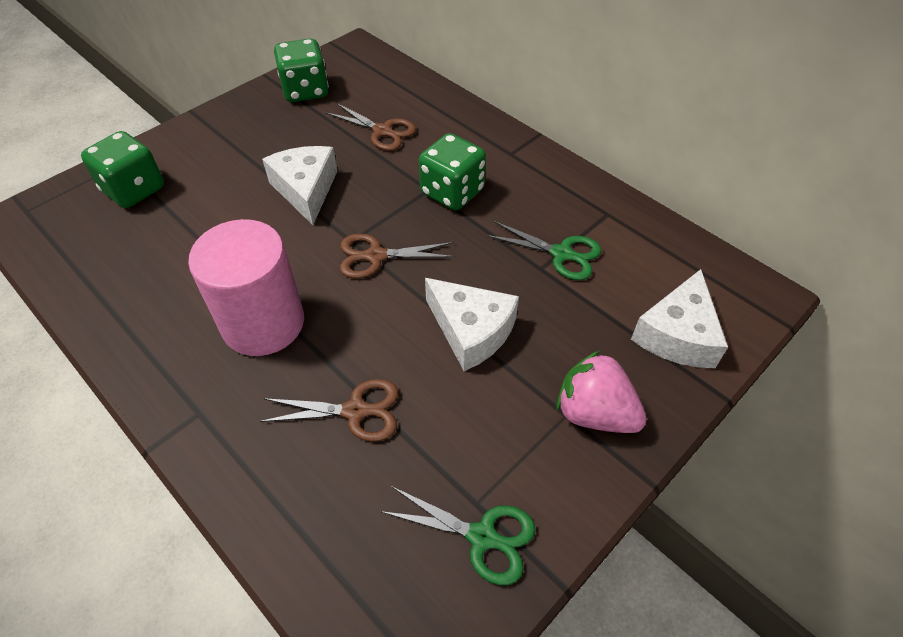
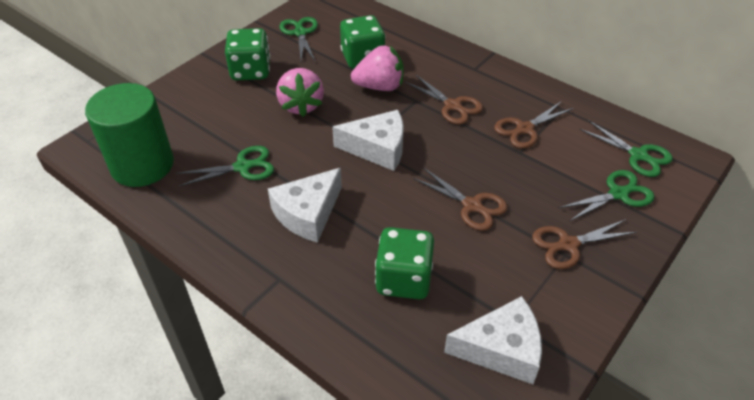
brown scissors: [259,379,399,442] [325,103,416,151] [340,234,455,279] = 3 -> [405,75,483,124] [413,168,507,231] [494,101,574,149] [532,219,637,269] = 4
green cylinder: none = 0 -> [85,83,174,187] = 1
green scissors: [380,486,536,585] [486,221,602,280] = 2 -> [176,146,274,187] [279,17,318,61] [559,170,655,221] [579,120,673,177] = 4
pink cylinder: [188,219,304,356] = 1 -> none = 0
pink strawberry: [556,350,647,433] = 1 -> [276,68,324,117] [351,45,404,91] = 2

